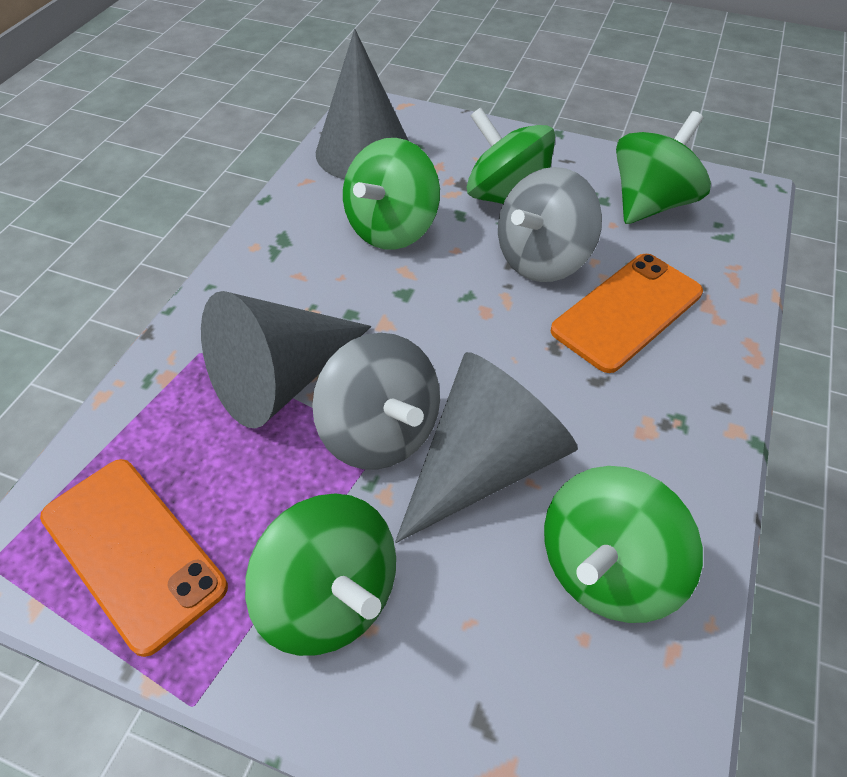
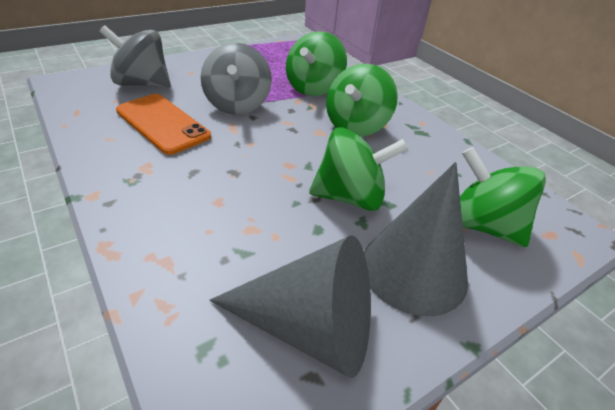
green spinning top: [245,493,396,656] [343,138,440,250] [467,107,555,204] [544,466,703,623] [616,111,711,224] = 5 -> [286,31,347,96] [309,127,408,211] [326,64,398,137] [460,147,546,247] = 4
grey cone: [201,291,371,428] [316,29,409,179] [395,352,578,543] = 3 -> [209,235,371,378] [364,162,468,316] = 2
orange phone: [40,459,228,657] [550,254,703,373] = 2 -> [116,94,211,155] = 1

